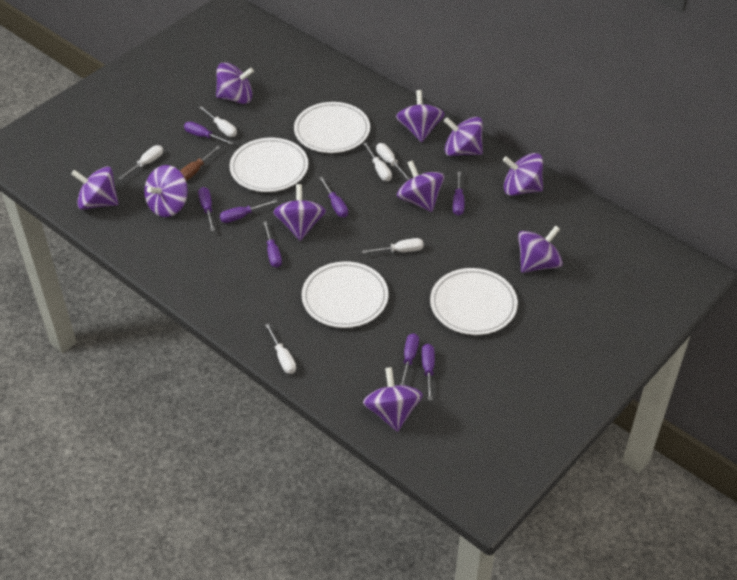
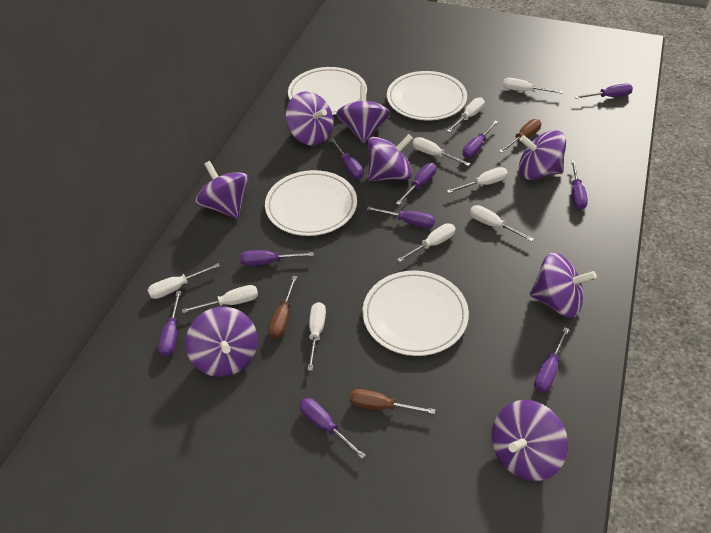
brown screwdriver: [180,146,220,181] = 1 -> [269,276,297,339] [349,389,435,414] [499,119,541,153] = 3
purple screwdriver: [184,122,234,145] [198,187,215,231] [220,199,278,223] [263,221,282,268] [319,177,348,218] [400,333,419,385] [421,344,435,400] [453,171,464,215] = 8 -> [158,291,181,357] [240,250,314,266] [299,398,366,459] [330,138,364,179] [367,206,435,228] [396,163,436,205] [462,120,498,158] [534,327,569,393] [571,161,588,210] [574,83,633,99] = 10
purple spinning top: [71,166,119,210] [144,165,188,217] [216,62,254,104] [273,184,326,241] [363,367,423,432] [396,90,445,142] [397,160,444,212] [444,117,483,156] [503,153,543,196] [518,226,563,273] = 10 -> [186,307,258,377] [195,161,249,219] [286,91,333,146] [336,85,390,144] [368,134,413,181] [492,400,568,481] [519,130,566,180] [530,252,597,318] = 8
white screwdriver: [118,145,163,180] [199,106,237,137] [265,323,296,374] [362,238,424,253] [363,142,392,181] [376,143,410,180] = 6 -> [148,263,220,299] [182,285,258,313] [307,302,326,371] [397,223,456,262] [412,137,470,166] [447,98,485,132] [447,167,508,193] [470,205,534,242] [503,78,563,94] = 9

